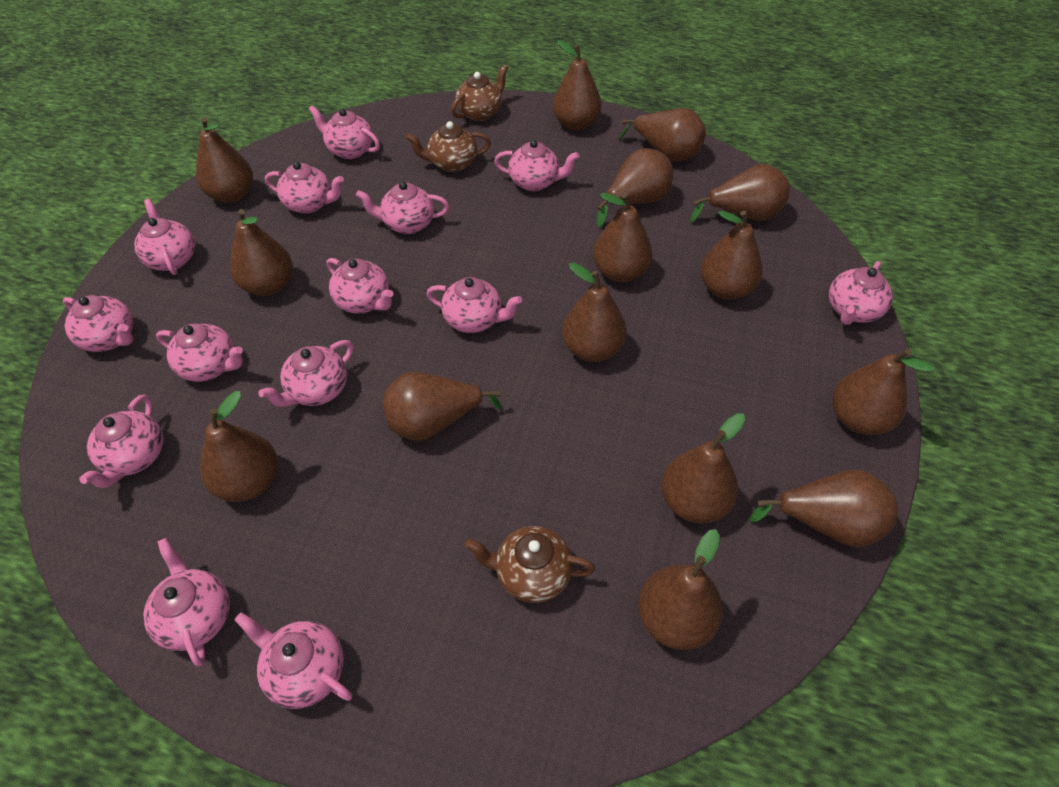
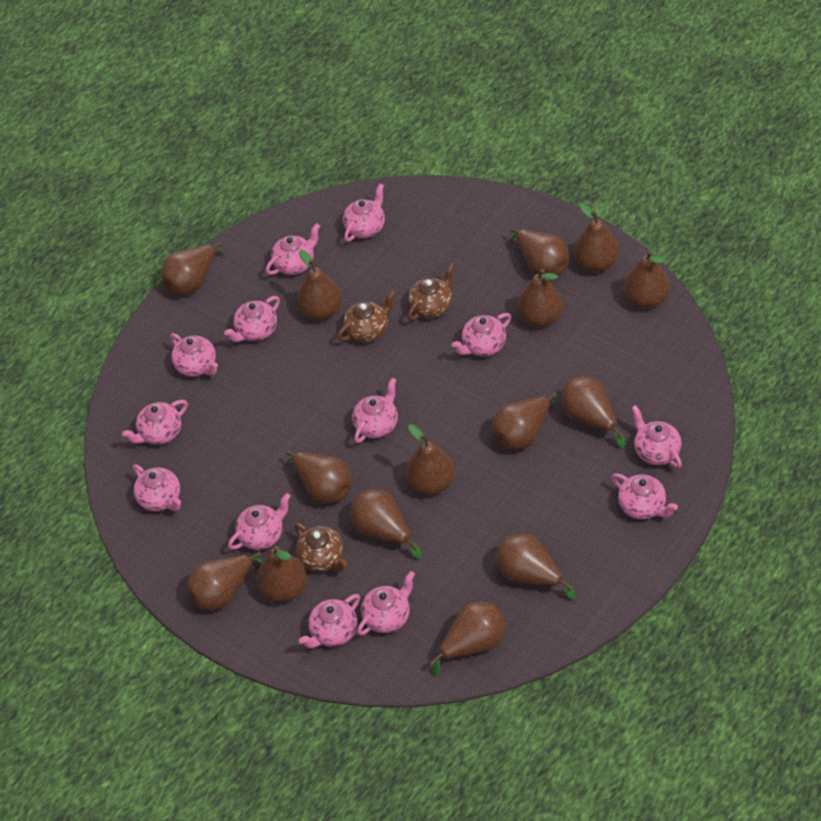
pink teapot: [63,295,134,352] [79,395,164,488] [134,199,195,275] [143,538,230,666] [156,323,243,382] [234,612,352,709] [258,340,353,407] [265,162,344,214] [308,106,380,159] [326,258,394,314] [356,182,449,234] [426,277,522,333] [494,140,580,191] [829,261,893,325] = 14 -> [122,400,188,445] [133,465,181,511] [170,333,218,377] [224,296,280,342] [228,493,291,550] [266,223,320,275] [299,594,360,648] [343,183,385,242] [352,378,398,443] [357,571,415,635] [452,313,511,356] [611,473,678,519] [632,405,682,468] = 13

